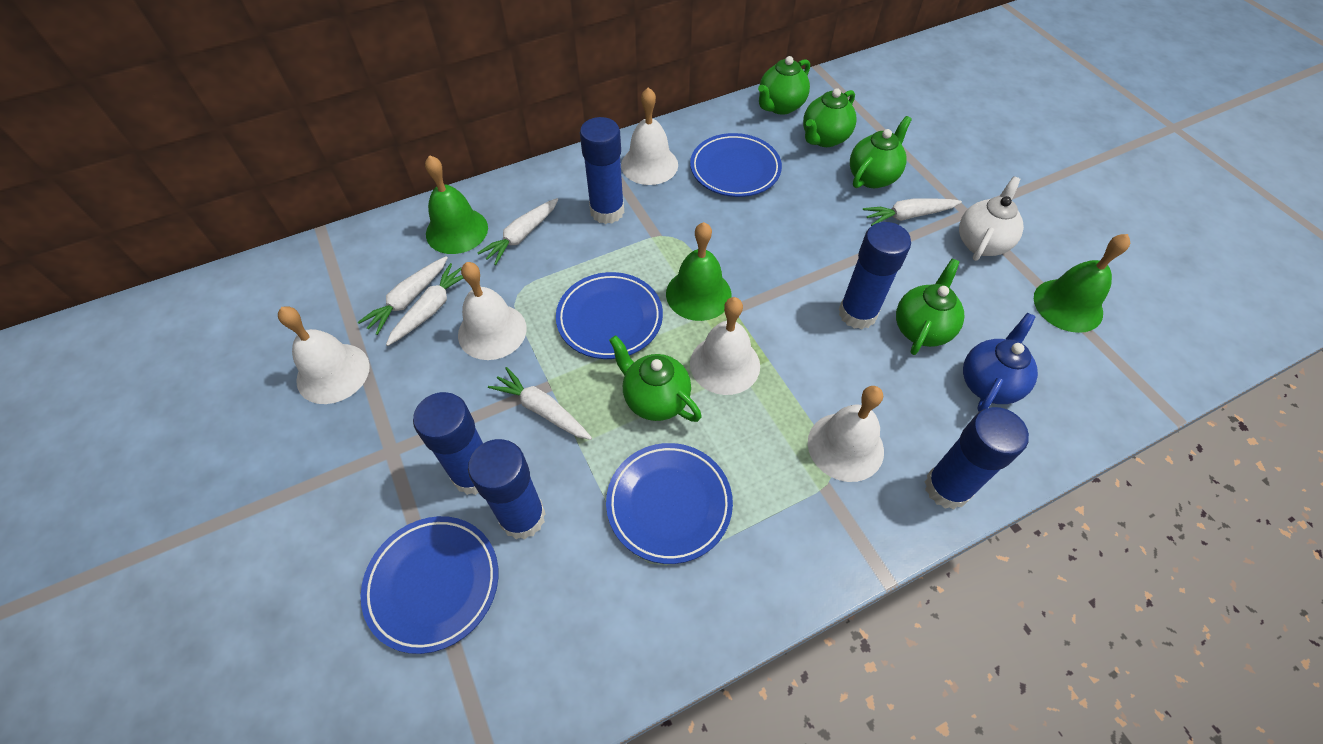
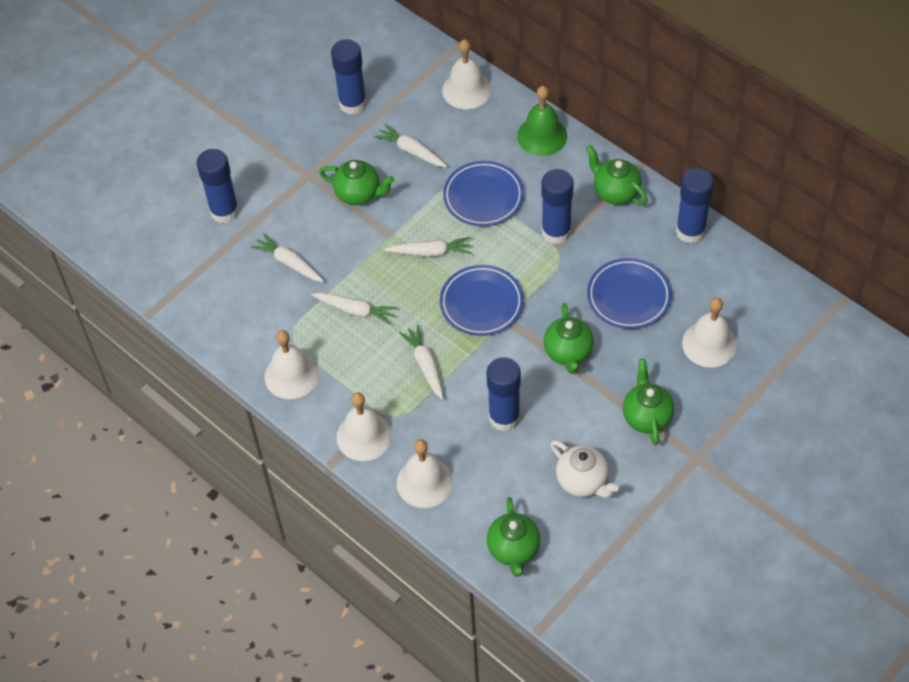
blue plate: [361,516,498,654] [556,272,663,359] [606,443,733,564] [690,133,782,197] = 4 -> [440,265,524,336] [443,161,524,226] [587,258,672,329] = 3
blue teapot: [963,313,1038,412] = 1 -> none = 0
green bell: [425,155,488,254] [666,222,732,321] [1034,234,1130,333] = 3 -> [517,86,567,156] = 1

